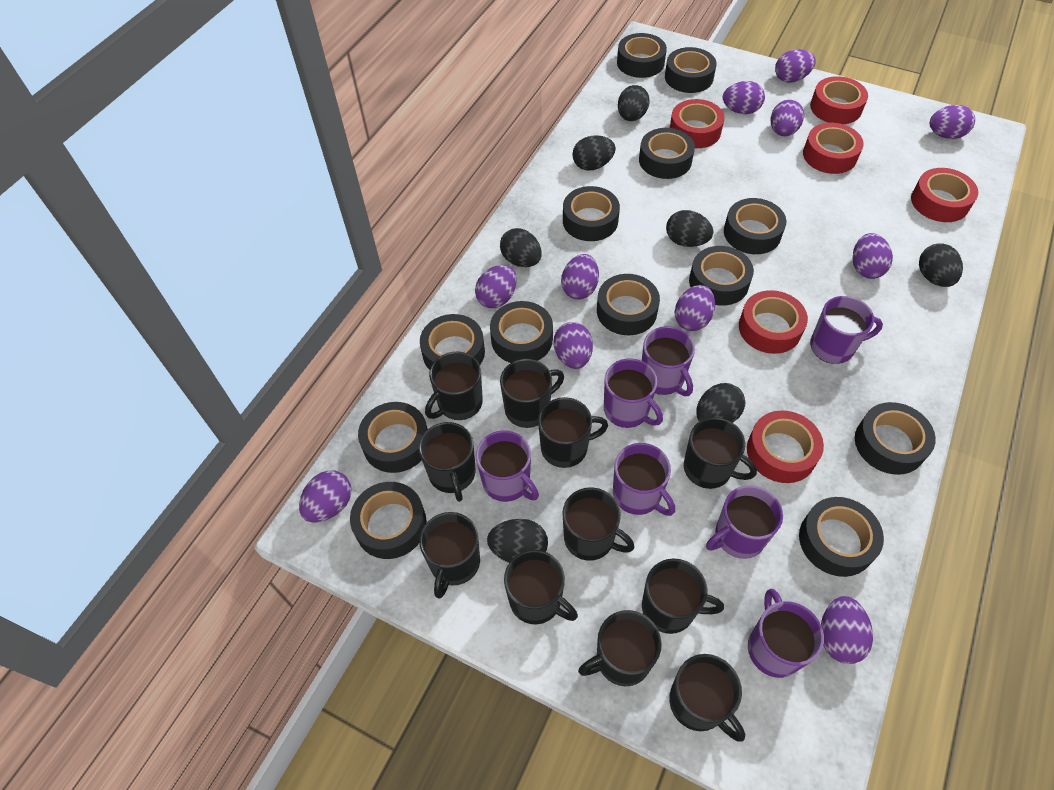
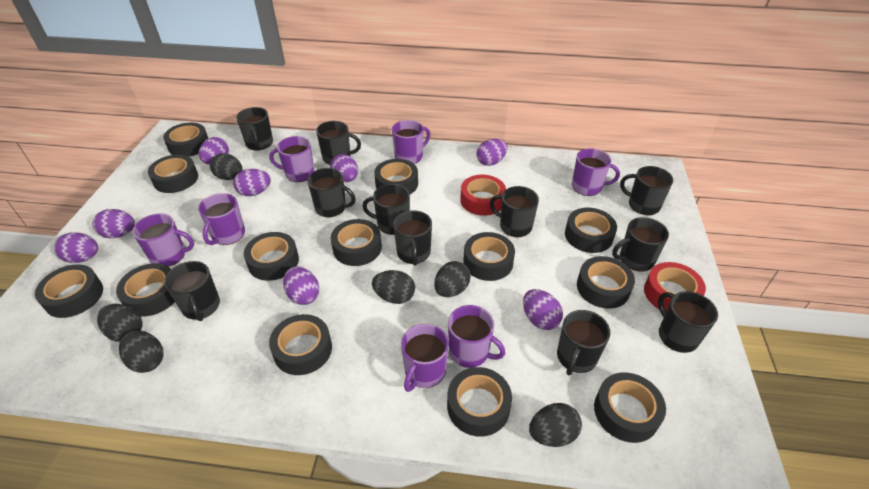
black egg: [487,519,548,563] [500,228,542,267] [572,135,616,170] [618,85,650,121] [666,210,714,247] [696,383,745,423] [919,243,963,287] = 7 -> [97,304,143,342] [119,330,163,373] [210,153,242,180] [372,270,415,304] [434,261,471,297] [529,403,582,447] = 6
purple egg: [299,470,352,523] [475,265,517,308] [553,322,593,369] [561,254,599,299] [674,285,715,331] [723,81,765,114] [771,100,804,136] [775,49,816,83] [821,596,873,664] [852,233,893,279] [930,105,975,139] = 11 -> [54,232,98,263] [93,209,135,238] [199,137,229,164] [233,169,271,196] [283,267,319,305] [330,154,358,182] [476,139,507,166] [523,289,563,330] = 8
red tape: [670,99,725,148] [739,290,808,354] [747,410,824,483] [803,123,864,174] [810,76,868,124] [911,168,978,222] = 6 -> [460,175,506,216] [644,262,706,311] = 2

